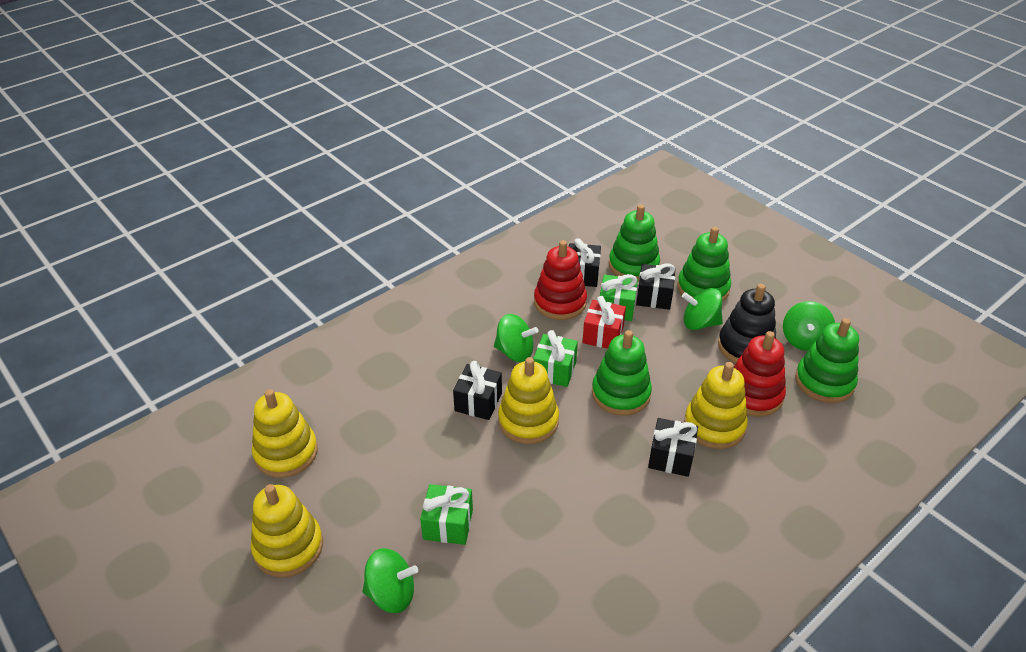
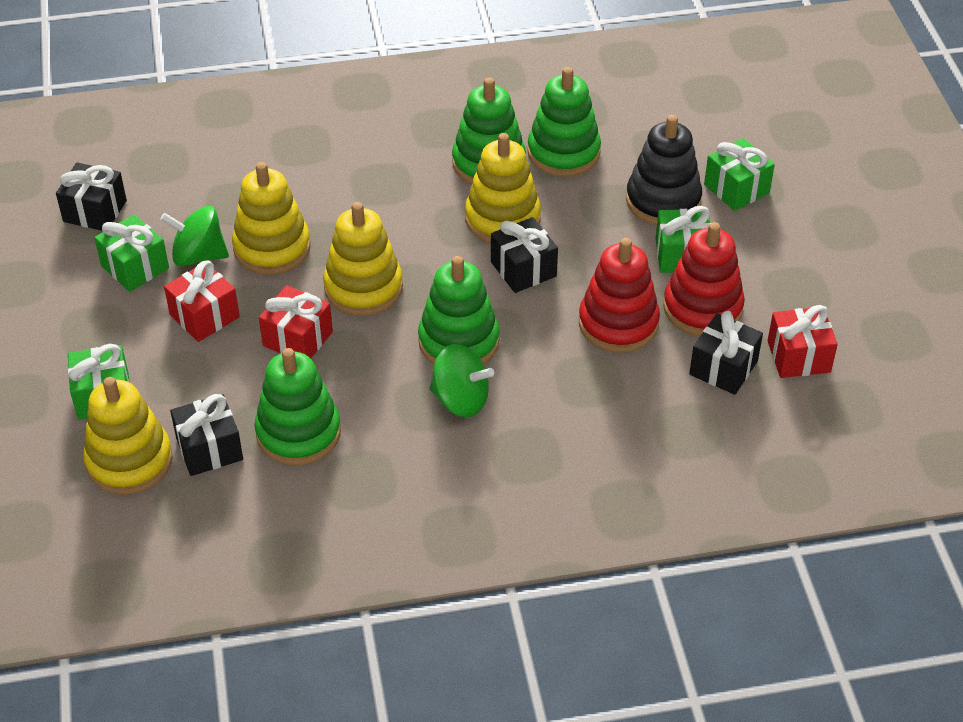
green gift: [420,484,473,545] [533,330,578,387] [600,274,638,321] = 3 -> [68,344,129,420] [94,214,169,292] [656,206,711,273] [704,138,775,211] = 4
green spinning top: [362,548,418,613] [494,314,538,362] [682,288,723,330] [783,301,835,351] = 4 -> [160,206,229,267] [429,344,494,417] = 2
red gift: [582,296,626,349] = 1 -> [164,260,240,342] [259,285,333,358] [768,305,838,378] = 3

